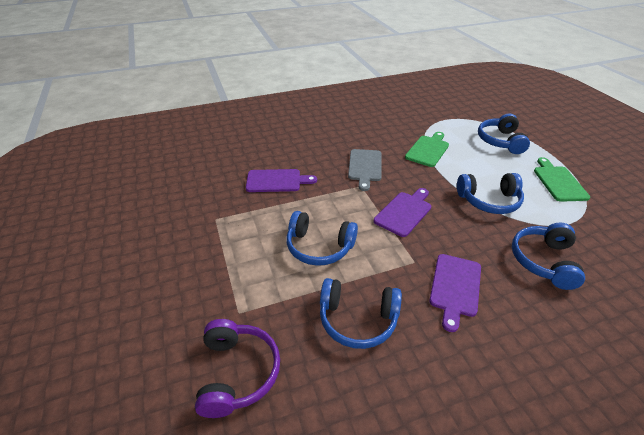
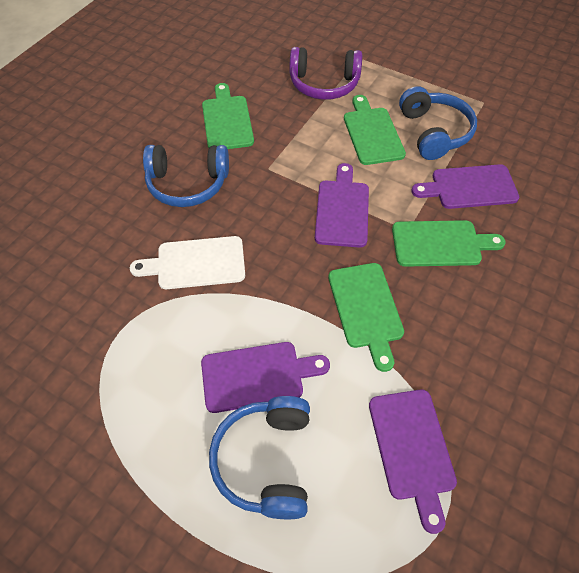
blue headphones: [286,211,358,266] [320,278,402,349] [457,173,524,214] [478,113,530,154] [512,223,585,290] = 5 -> [143,145,229,207] [209,396,310,519] [399,86,477,160] = 3
green cutting board: [405,132,449,167] [534,157,590,202] = 2 -> [202,83,254,149] [328,263,404,372] [344,95,406,165] [392,220,506,267] = 4
grey cutting board: [348,149,382,191] = 1 -> none = 0
purple cutting board: [246,169,317,192] [374,188,431,237] [429,254,481,332] = 3 -> [201,342,330,413] [315,163,369,248] [369,389,457,534] [412,164,520,209] = 4
white cutting board: none = 0 -> [130,236,245,289] = 1

